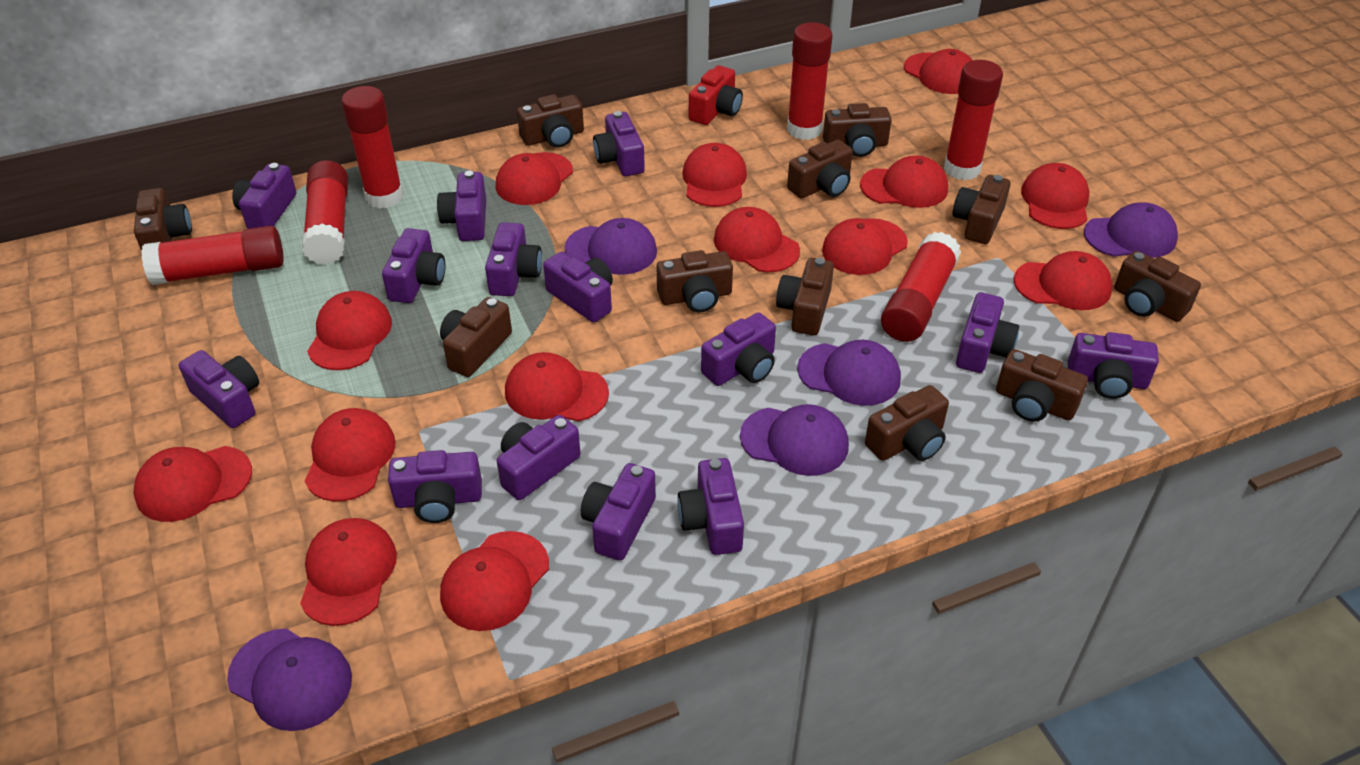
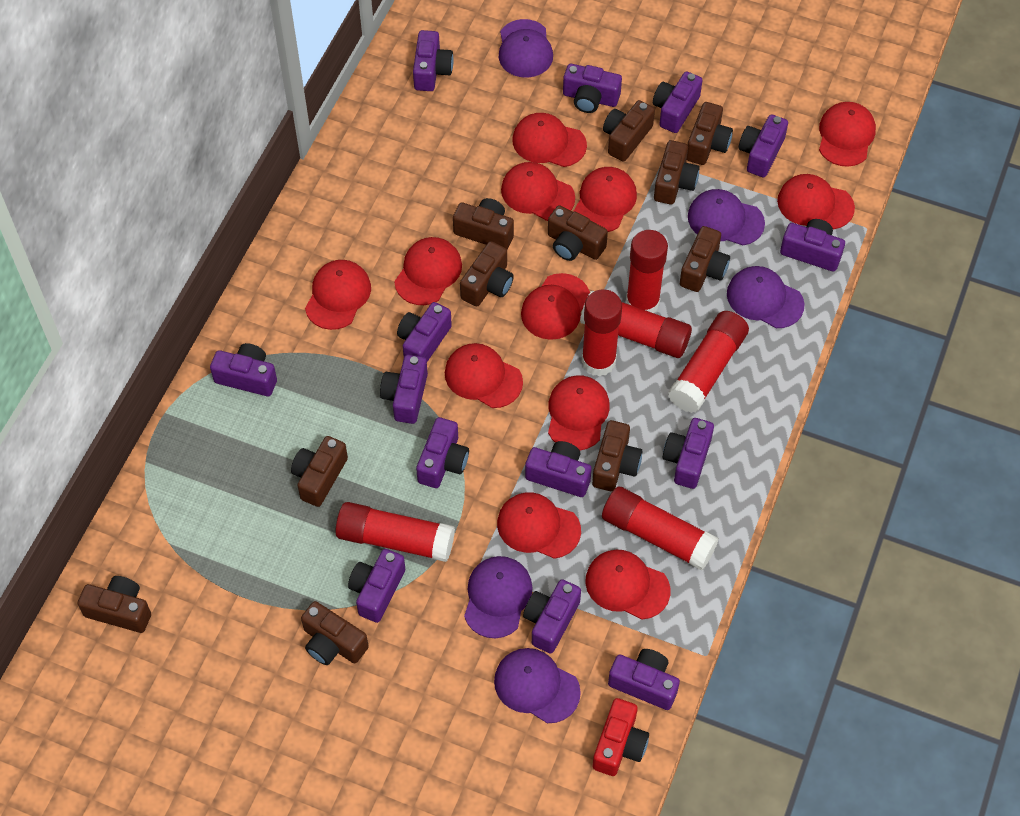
red cap: [133,446,252,522] [300,518,397,626] [305,408,396,502] [307,291,392,370] [440,531,549,631] [496,152,573,205] [505,352,609,421] [682,143,747,207] [714,207,800,272] [822,218,908,275] [860,156,948,208] [904,49,973,94] [1014,251,1113,310] [1021,163,1089,229] = 14 -> [305,260,371,330] [394,237,462,305] [445,343,523,408] [497,492,581,559] [501,162,575,221] [512,113,587,167] [521,273,590,340] [548,375,610,450] [573,167,637,232] [585,550,670,620] [777,174,855,229] [819,102,876,167] = 12

